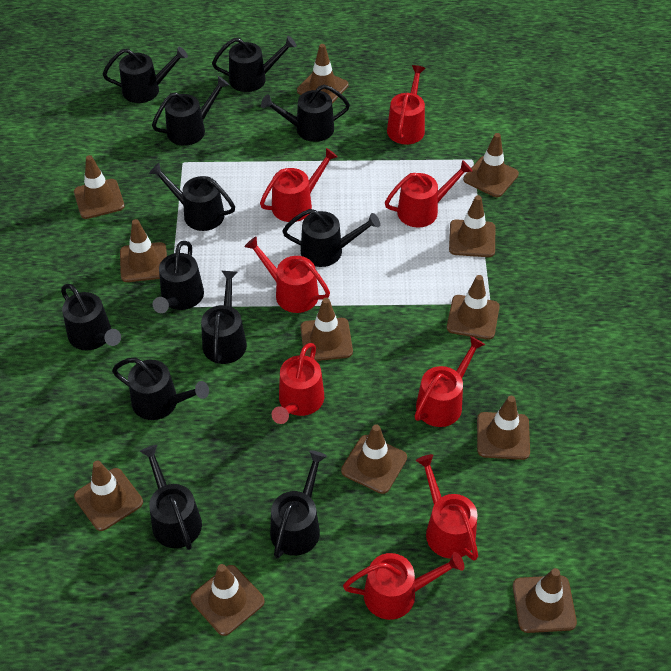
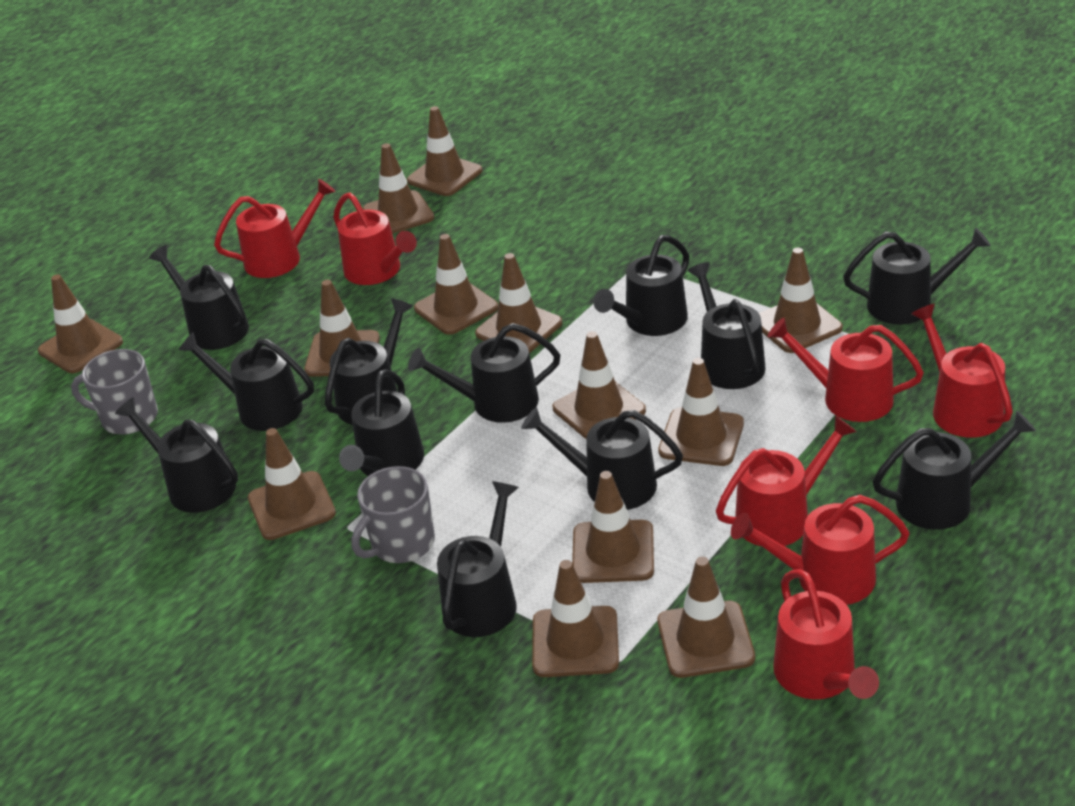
brown traffic cone: [74,155,125,219] [74,461,143,531] [120,219,167,282] [191,564,265,636] [297,44,349,103] [300,298,353,361] [341,425,407,494] [447,275,500,340] [449,195,495,257] [463,133,519,197] [477,396,530,460] [513,568,577,633] = 12 -> [38,274,123,373] [248,428,336,540] [304,280,380,377] [363,143,434,234] [407,106,482,196] [414,234,498,335] [475,253,562,353] [532,560,619,677] [552,331,646,439] [572,471,654,583] [657,557,755,678] [658,358,744,466] [759,248,843,353] = 13
grey mug: none = 0 -> [71,349,158,435] [351,466,435,563] = 2
red watering can: [244,236,330,313] [260,148,338,222] [272,343,324,424] [343,552,464,620] [385,160,473,228] [387,65,426,145] [415,336,485,427] [416,454,478,561] = 8 -> [214,179,335,278] [333,192,417,285] [716,415,857,546] [731,495,910,605] [768,318,924,422] [773,569,879,699] [911,304,1013,438] = 7

